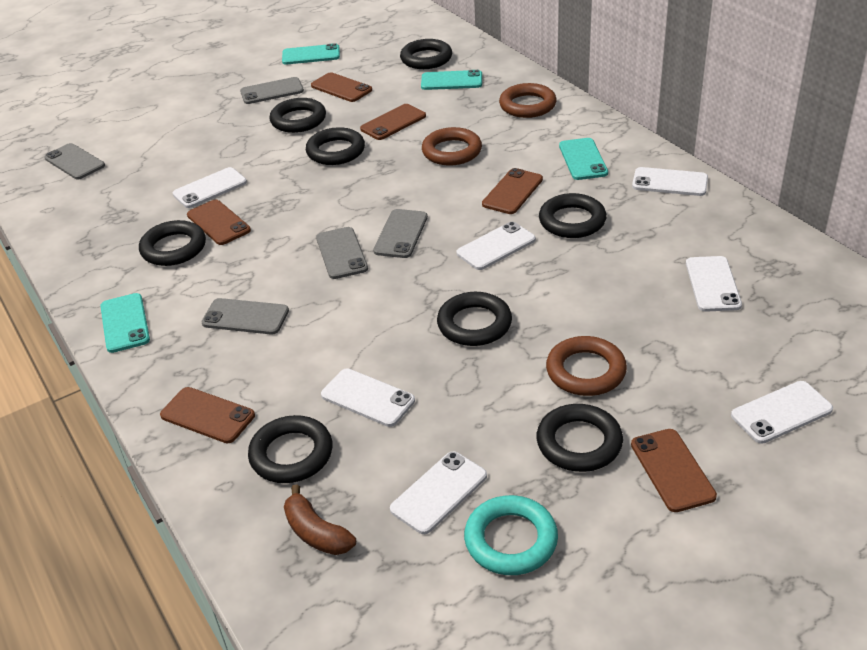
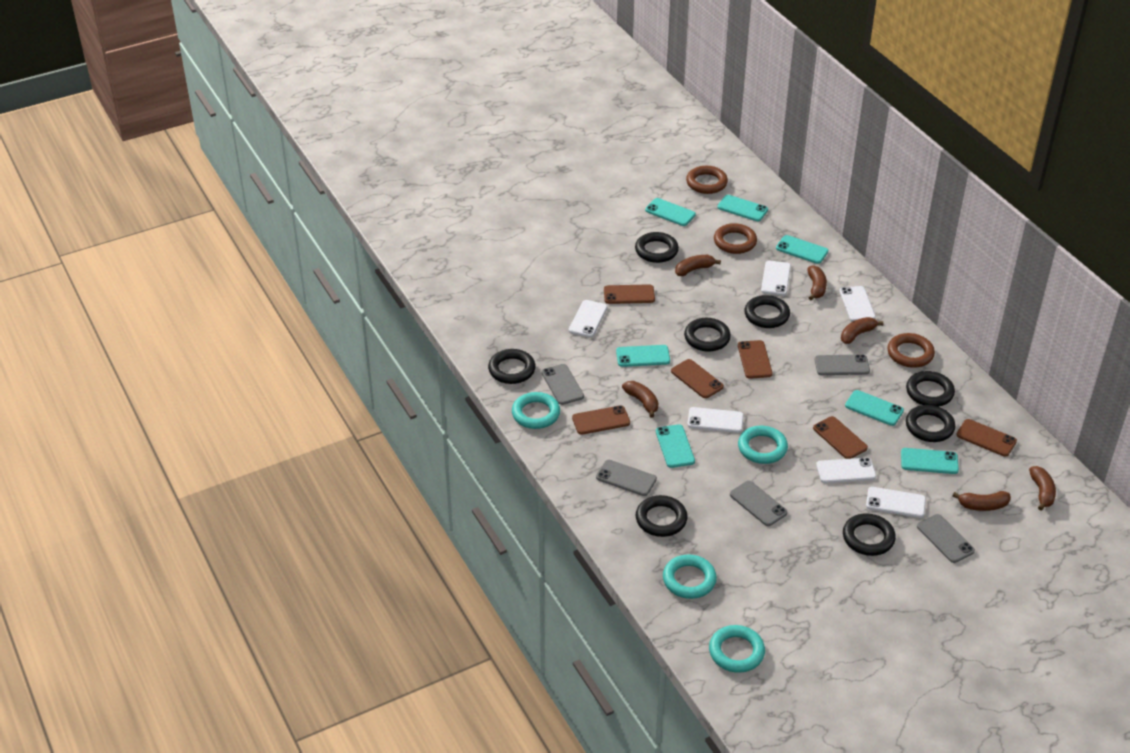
brown banana: [284,484,356,555] = 1 -> [622,381,658,418] [675,255,721,276] [808,265,827,300] [841,317,883,344] [953,491,1011,511] [1029,466,1056,510] = 6
turquoise phone: [100,293,150,353] [282,43,340,65] [421,70,482,90] [559,138,608,180] = 4 -> [616,345,670,367] [645,198,696,226] [656,424,695,468] [717,195,768,221] [776,235,828,264] [845,390,904,426] [901,448,959,474] = 7
turquoise ring: [464,495,558,575] = 1 -> [512,392,560,429] [663,555,717,599] [709,625,765,673] [738,426,788,464] = 4
white phone: [173,167,247,208] [321,368,415,427] [390,451,487,534] [457,222,536,270] [632,167,708,196] [686,256,742,312] [731,381,833,444] = 7 -> [569,300,607,337] [687,407,744,433] [761,261,791,296] [816,458,876,483] [839,286,876,322] [866,487,926,518] = 6

